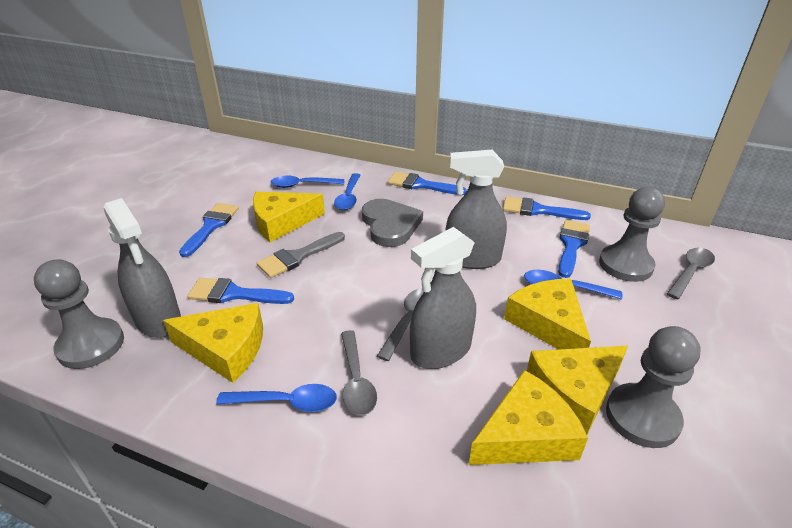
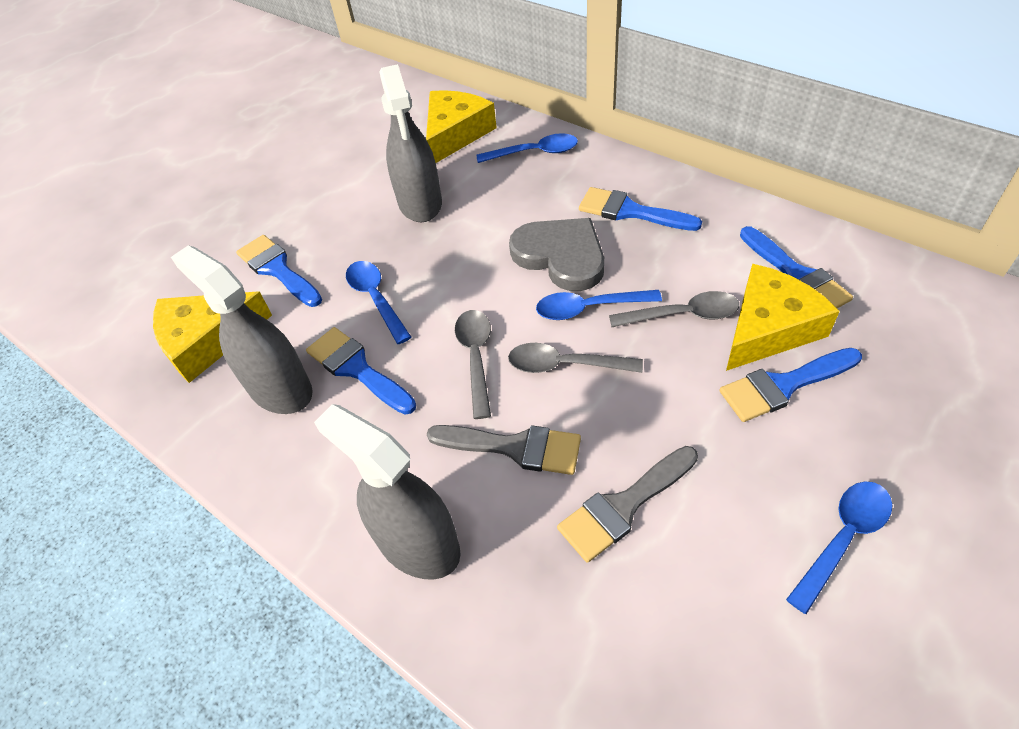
grey brush: [257,232,345,278] = 1 -> [427,425,581,475] [557,446,698,563] = 2
grey pawn: [34,259,124,369] [599,187,665,282] [606,326,700,448] = 3 -> none = 0
yellow cheese: [163,303,263,383] [253,192,325,242] [469,370,588,465] [504,279,591,350] [527,346,628,434] = 5 -> [153,292,272,383] [426,90,497,163] [726,264,840,371] = 3

